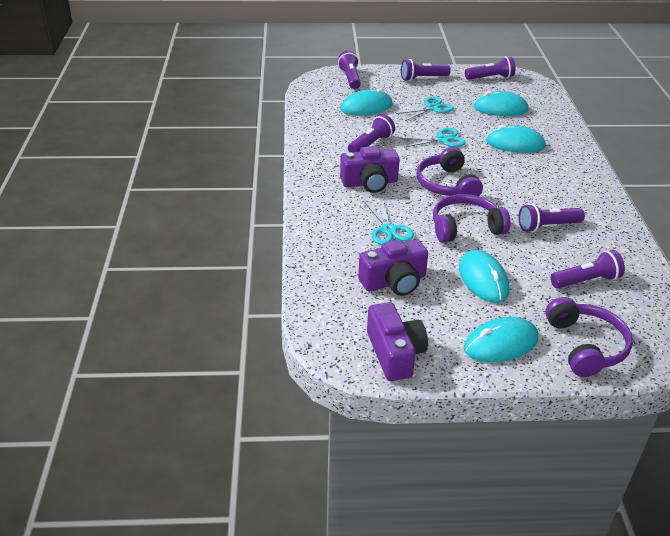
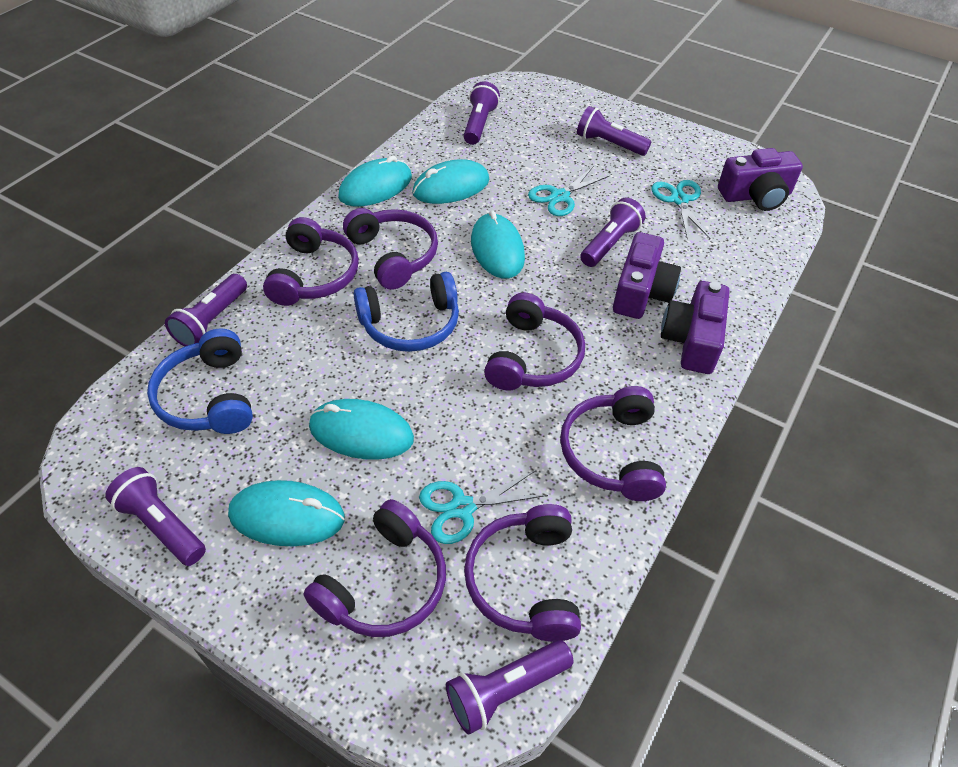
blue headphones: none = 0 -> [147,328,253,434] [354,272,459,352] = 2
purple headphones: [416,147,483,196] [433,194,511,242] [545,297,633,377] = 3 -> [263,217,359,306] [303,499,446,637] [343,208,438,290] [464,504,581,642] [484,292,585,390] [560,386,666,501] = 6

